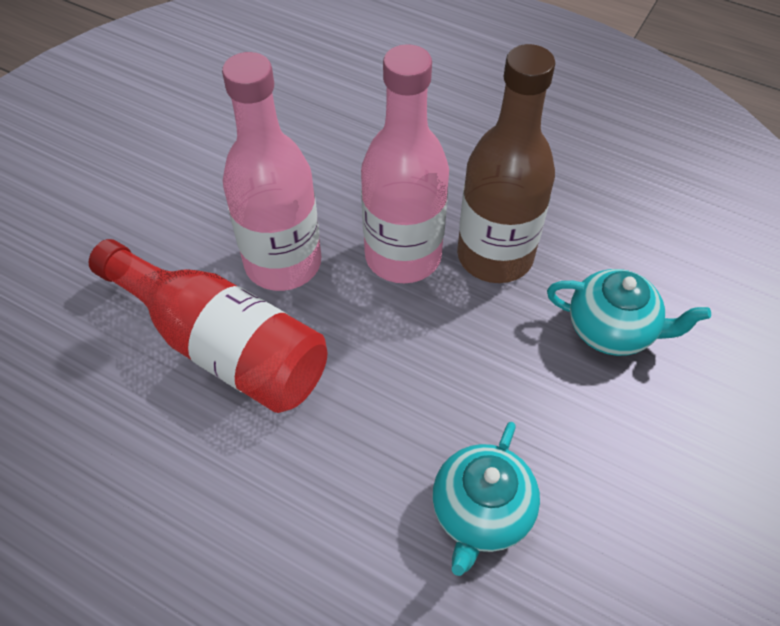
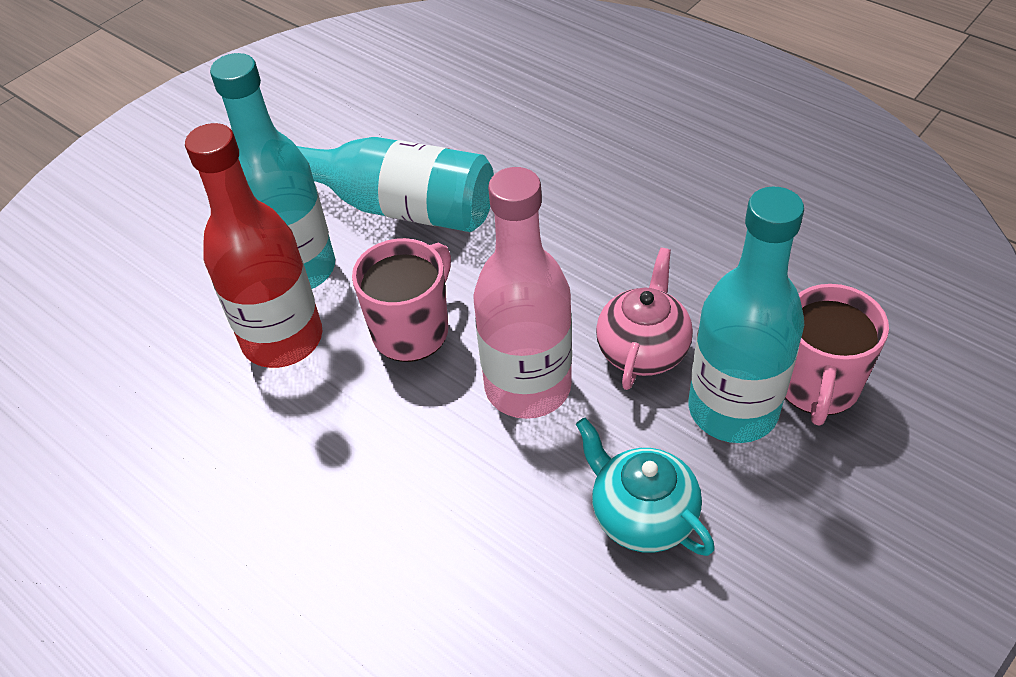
brown bottle: [457,44,555,283] = 1 -> none = 0
pink bottle: [222,52,321,291] [361,44,449,283] = 2 -> [473,167,572,419] = 1
pink mug: none = 0 -> [352,238,451,362] [785,284,889,426] = 2
pink teapot: none = 0 -> [596,248,693,390] = 1
turquoise bottle: none = 0 -> [210,53,335,289] [297,137,494,232] [689,187,804,443] = 3
turquoise teapot: [432,422,540,576] [547,269,711,356] = 2 -> [576,418,715,556] = 1

